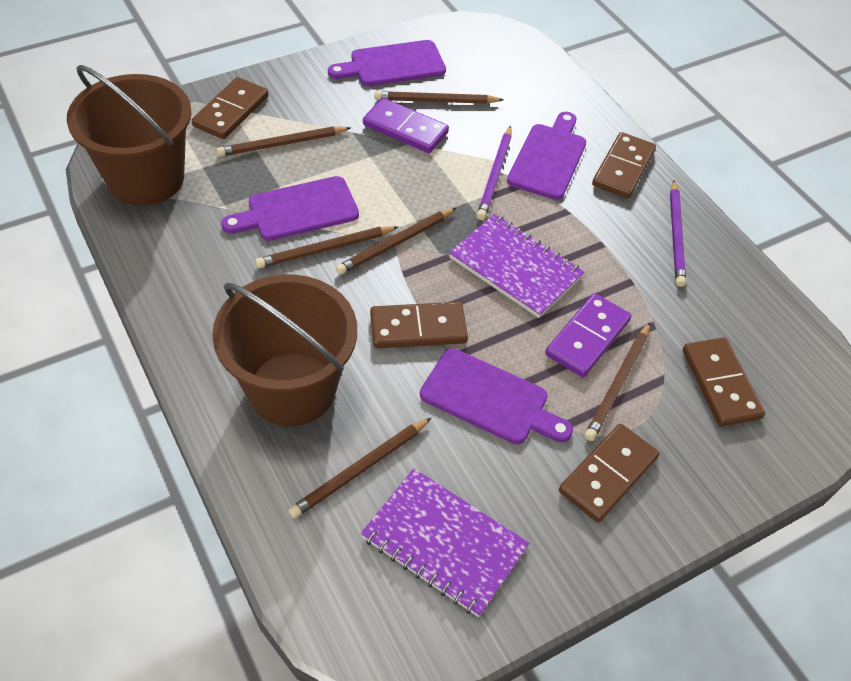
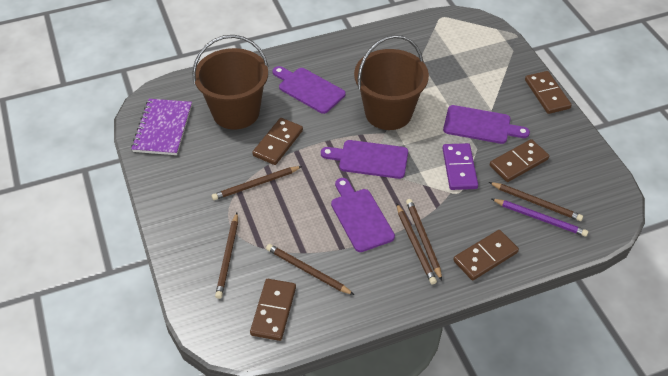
purple domino: [363,98,449,153] [545,293,631,377] = 2 -> [442,143,478,190] = 1
purple notebook: [361,468,529,617] [449,214,584,318] = 2 -> [131,99,192,155] = 1
purple pencil: [477,126,511,220] [670,180,686,287] = 2 -> [492,199,588,237] = 1

